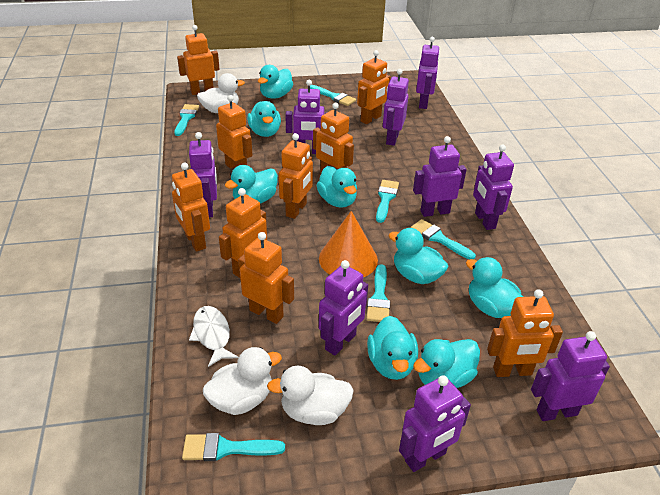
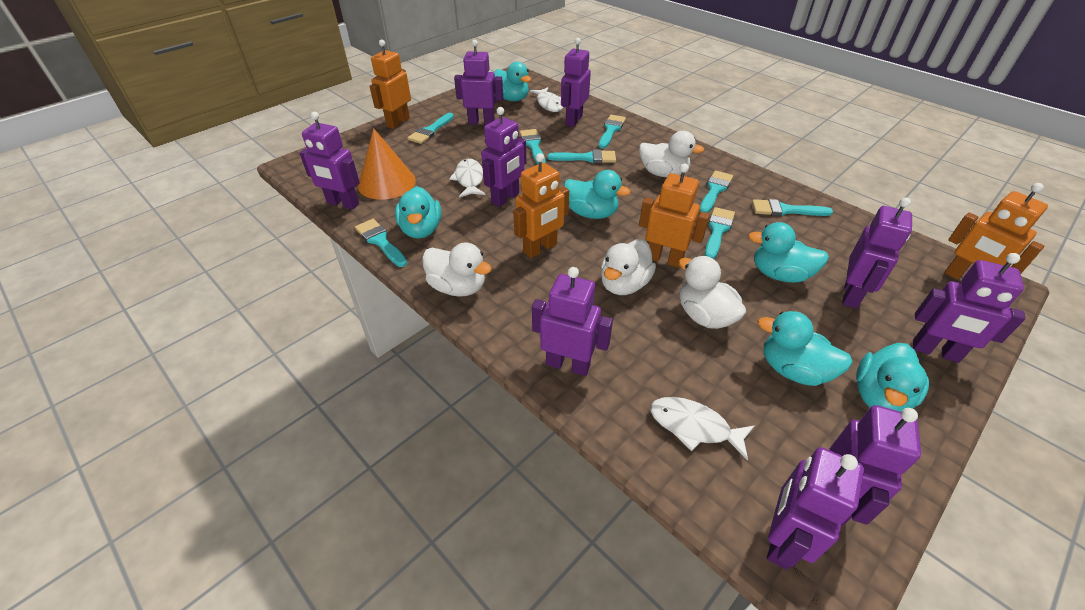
orange robot: [172,163,210,252] [177,25,220,95] [216,95,253,169] [219,188,267,278] [238,232,294,324] [279,133,313,219] [313,103,354,173] [357,50,391,124] [487,289,563,377] = 9 -> [370,40,411,129] [513,153,569,258] [639,163,710,268] [944,183,1048,279] = 4
turquoise brush: [174,104,199,136] [182,433,285,461] [310,85,356,106] [366,264,390,322] [376,180,399,223] [411,219,476,260] = 6 -> [355,219,407,267] [407,113,454,144] [520,129,546,165] [548,149,616,163] [599,115,626,149] [700,170,733,213] [705,207,735,259] [752,199,833,216] = 8
turquoise duck: [225,165,278,204] [247,101,281,137] [258,65,293,99] [317,166,357,208] [367,316,418,380] [388,228,449,284] [413,339,480,388] [466,257,523,318] = 8 -> [395,186,441,239] [494,62,531,101] [564,170,631,219] [748,222,829,283] [757,311,853,386] [856,343,929,412] = 6
white duck: [197,73,245,113] [203,347,282,415] [267,366,354,425] = 3 -> [422,243,492,297] [601,239,656,295] [639,131,704,177] [678,256,746,329] = 4
white fish: [189,306,239,367] = 1 -> [449,159,485,198] [530,87,563,112] [650,397,754,460] = 3

